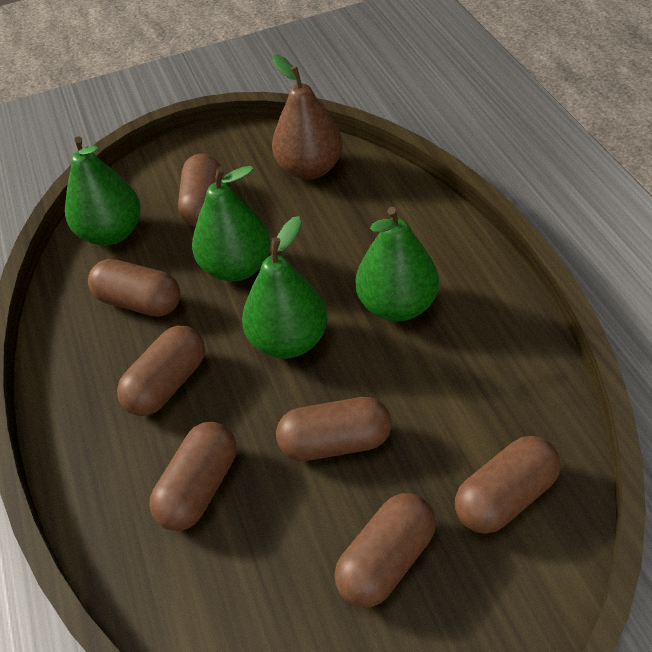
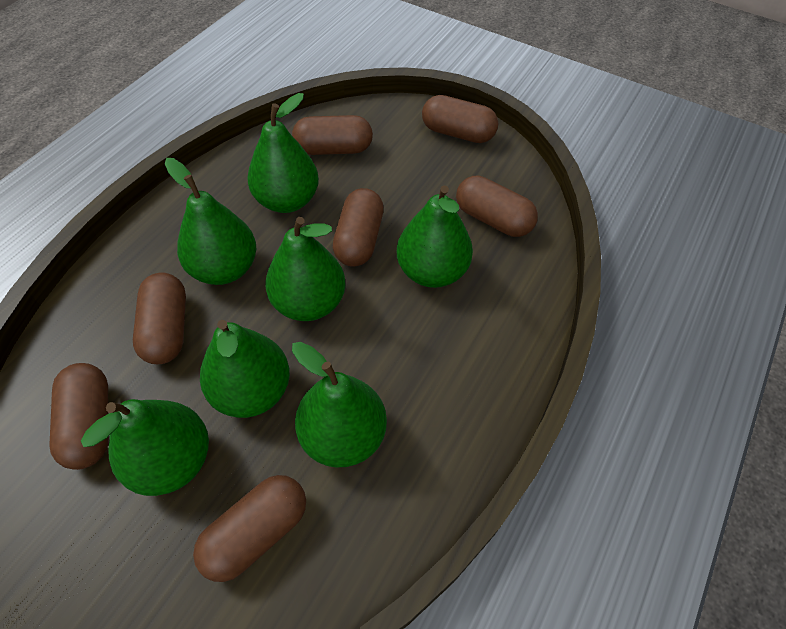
brown pear: [272,55,343,180] = 1 -> none = 0
green pear: [65,136,140,246] [192,166,271,282] [242,216,328,359] [356,207,439,322] = 4 -> [81,399,209,496] [165,158,256,285] [200,320,290,418] [247,93,319,213] [265,217,346,321] [292,342,387,468] [397,185,473,288] = 7

